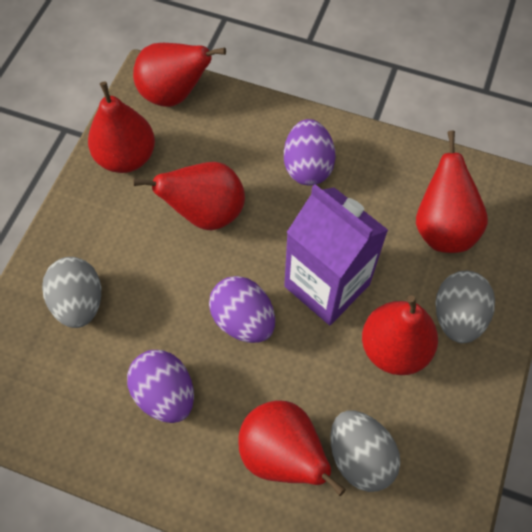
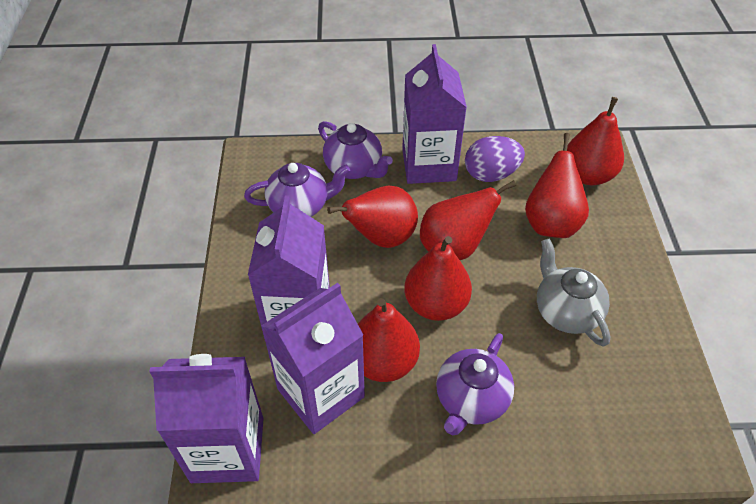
grey egg: [42,257,101,328] [330,411,400,492] [435,271,495,343] = 3 -> none = 0
grey teapot: none = 0 -> [537,239,610,347] = 1
purple carton: [284,184,388,325] = 1 -> [149,354,264,483] [248,195,330,339] [261,283,365,434] [402,44,467,184] = 4
purple egg: [127,350,194,423] [209,276,275,343] [284,119,336,186] = 3 -> [465,136,525,182] = 1
purple teapot: none = 0 -> [244,163,350,217] [318,121,393,179] [436,333,514,435] = 3

